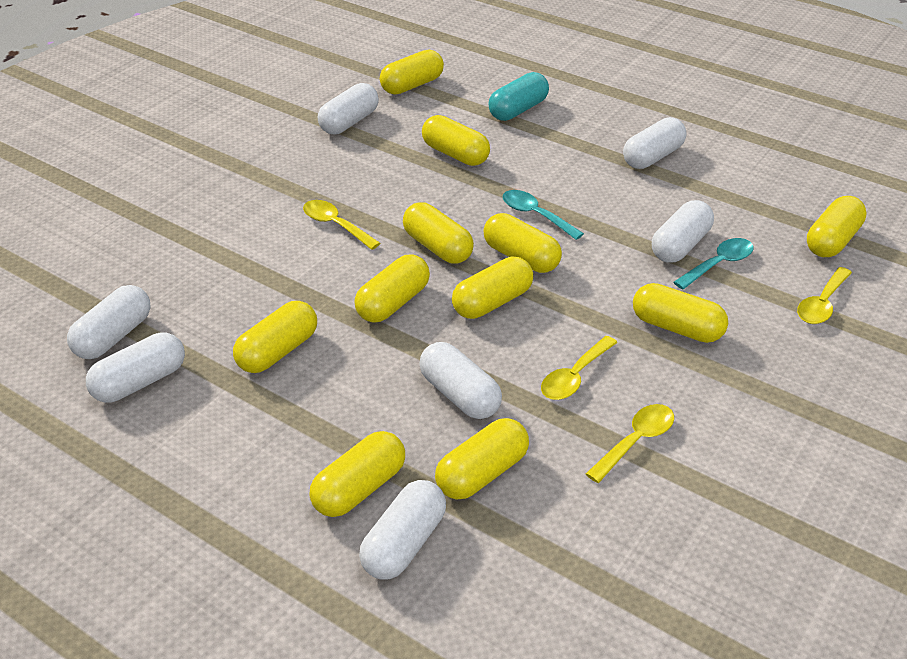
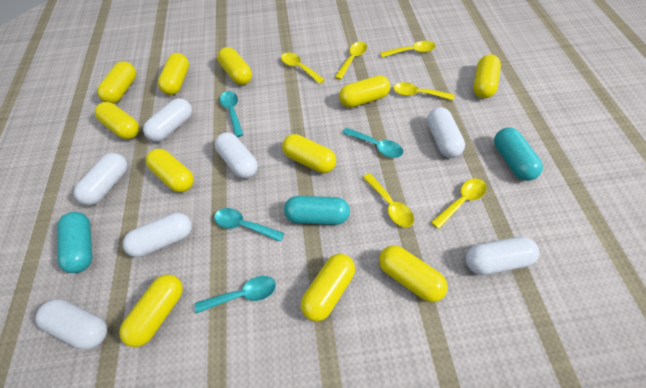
turquoise capsule: [488,72,549,121] = 1 -> [57,212,92,273] [284,196,350,225] [494,128,543,181] = 3
turquoise spoon: [502,190,584,240] [673,238,754,289] = 2 -> [195,276,276,313] [214,208,284,242] [220,91,243,137] [342,128,403,158] = 4
yellow spoon: [303,200,380,250] [541,336,618,400] [586,404,674,483] [797,267,852,324] = 4 -> [281,53,325,84] [335,42,367,80] [363,173,414,227] [380,41,436,57] [393,82,454,100] [431,178,487,229] = 6

